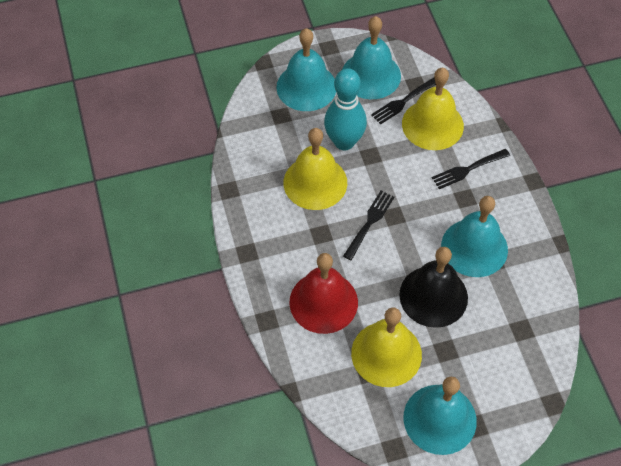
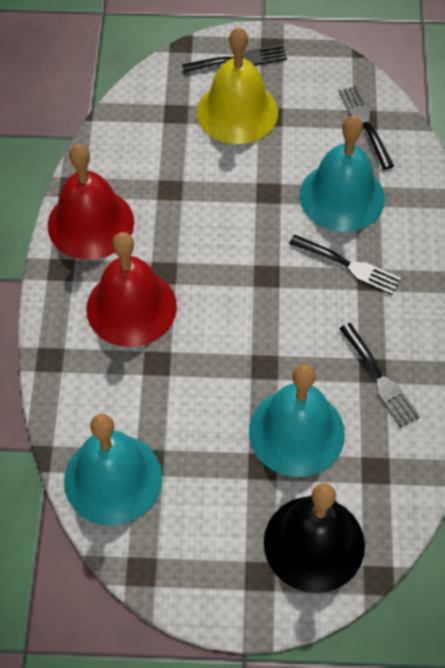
black fork: [343,191,394,260] [371,77,436,125] [432,149,510,189] = 3 -> [182,45,287,73] [289,235,401,295] [339,85,394,169] [339,323,420,427] = 4
red bell: [289,253,358,334] = 1 -> [48,144,134,260] [86,232,177,347] = 2
turquoise bell: [276,28,336,111] [342,16,401,99] [403,377,477,455] [441,196,508,277] = 4 -> [64,414,162,526] [249,364,345,477] [299,116,385,232] = 3
turquoise bowling pin: [324,68,367,150] = 1 -> none = 0
yellow bell: [283,128,347,210] [351,307,422,387] [402,68,464,150] = 3 -> [197,27,278,144] = 1

